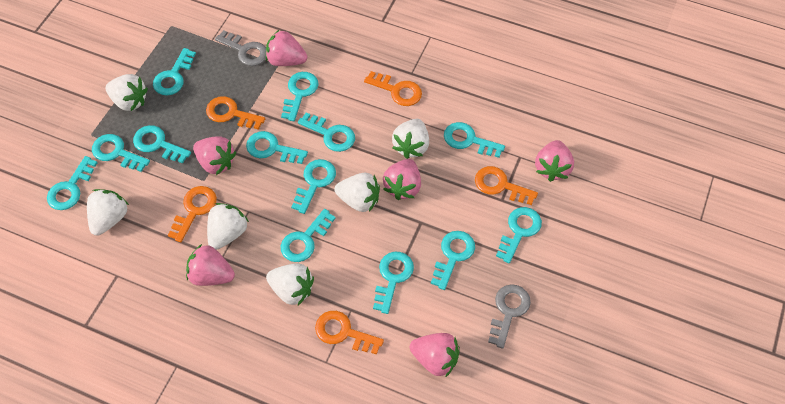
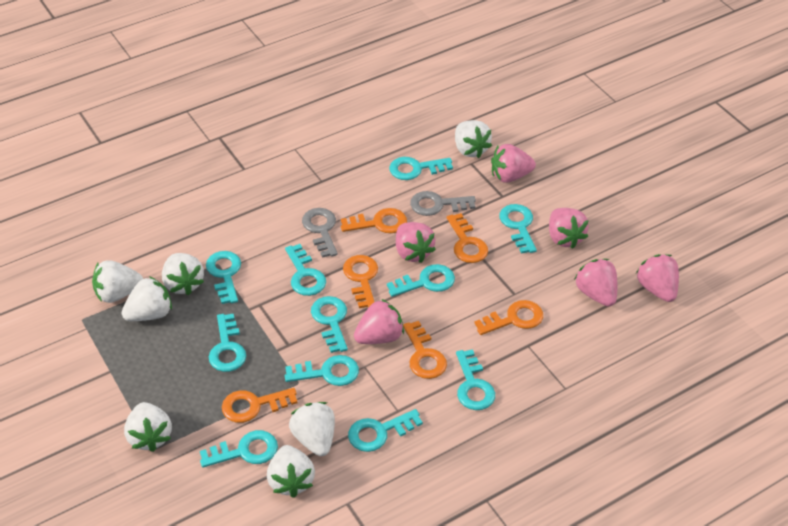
orange key: [168,186,217,242] [206,96,265,130] [315,311,384,355] [364,71,422,106] [475,166,538,205] = 5 -> [222,388,297,423] [341,208,407,233] [343,255,378,308] [403,321,447,379] [447,213,488,263] [474,300,543,335] = 6
turquoise key: [47,156,98,210] [92,134,150,172] [133,125,191,163] [153,48,196,95] [246,131,308,164] [281,72,319,121] [281,209,336,262] [291,159,336,214] [298,112,355,152] [373,252,414,314] [431,231,475,290] [444,122,505,158] [496,207,542,263] = 13 -> [200,430,278,468] [206,251,241,304] [209,314,246,372] [285,244,326,296] [285,355,359,386] [311,296,348,353] [348,409,423,452] [387,264,455,297] [389,157,453,180] [456,349,495,410] [499,204,537,254] = 11
white strawberry: [87,189,129,236] [106,74,148,111] [207,203,249,250] [266,263,314,306] [335,172,380,212] [392,119,429,159] = 6 -> [92,260,143,303] [122,276,172,321] [124,402,172,452] [162,253,204,295] [267,445,315,498] [289,402,335,456] [455,120,492,158] = 7

